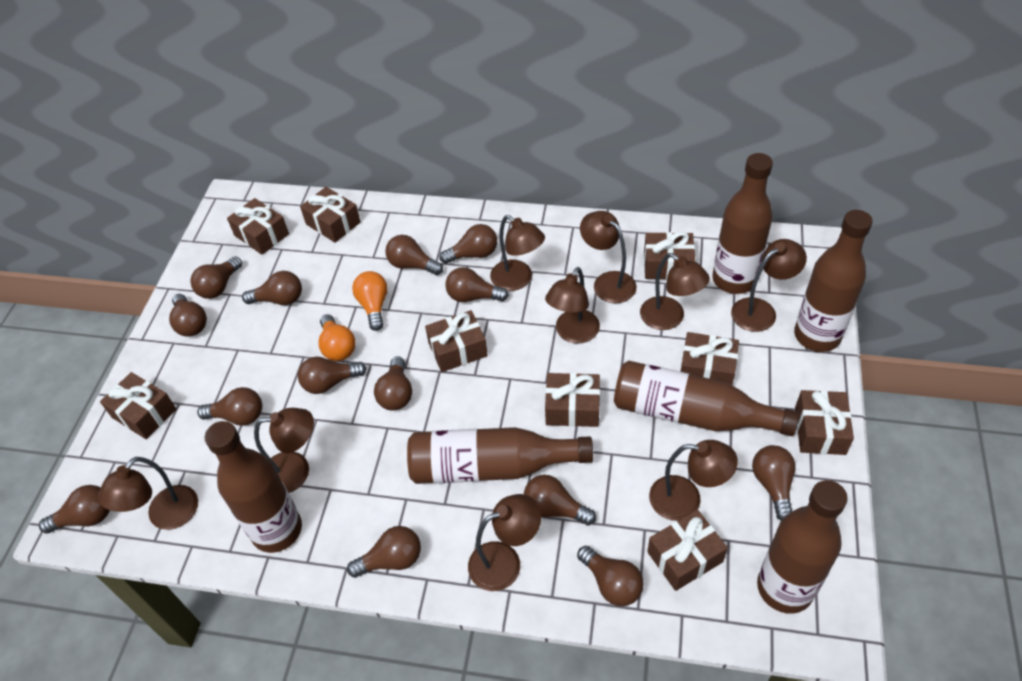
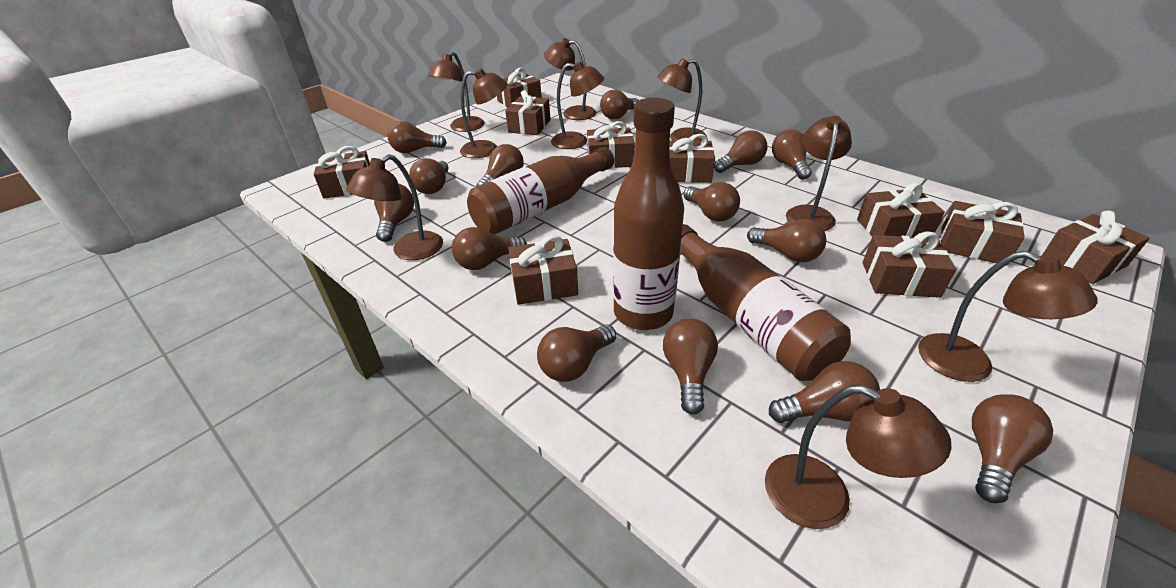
brown bottle: [205,421,302,553] [407,427,593,484] [614,361,799,436] [712,153,773,294] [757,480,848,614] [794,210,873,352] = 6 -> [467,147,614,235] [613,98,684,330] [680,224,851,381] = 3
brown gift: [100,372,176,439] [227,198,289,255] [300,187,361,243] [425,310,488,372] [545,373,600,427] [644,231,695,280] [647,510,728,591] [681,332,739,385] [795,390,854,455] = 9 -> [314,146,370,199] [497,68,542,107] [505,90,551,135] [508,235,578,305] [587,121,635,168] [669,134,715,183] [857,183,945,238] [863,232,956,298] [940,201,1025,266] [1042,211,1150,284] = 10
orange light bulb: [319,314,356,361] [352,271,388,331] = 2 -> none = 0

